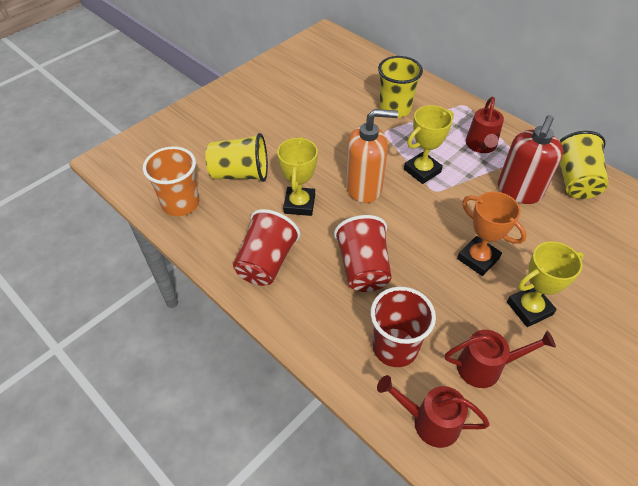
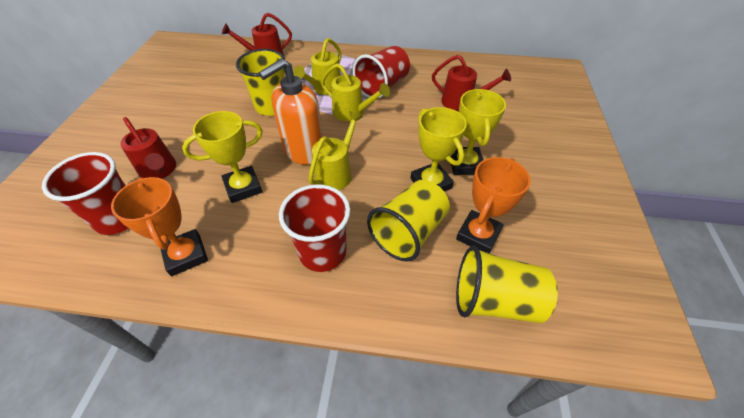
orange cup: [143,146,199,216] = 1 -> none = 0
orange trophy: [457,192,527,276] = 1 -> [111,177,208,276] [456,157,531,253] = 2
red soap dispenser: [498,115,563,204] = 1 -> none = 0
yellow watering can: none = 0 -> [294,38,341,95] [308,111,363,190] [321,63,390,121] = 3

